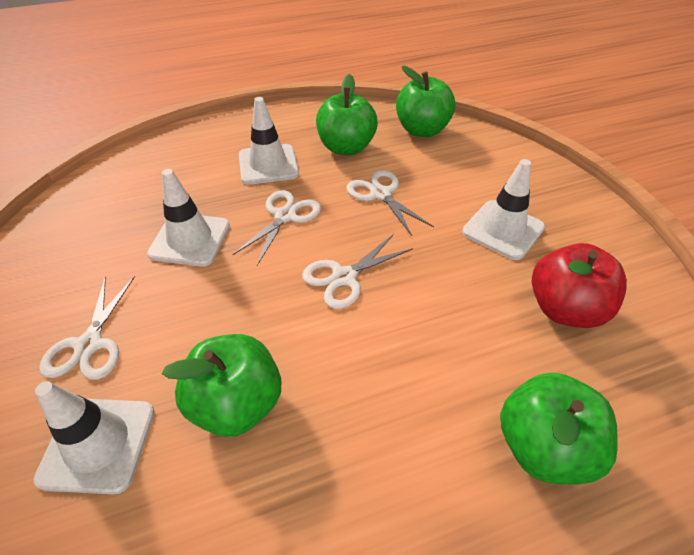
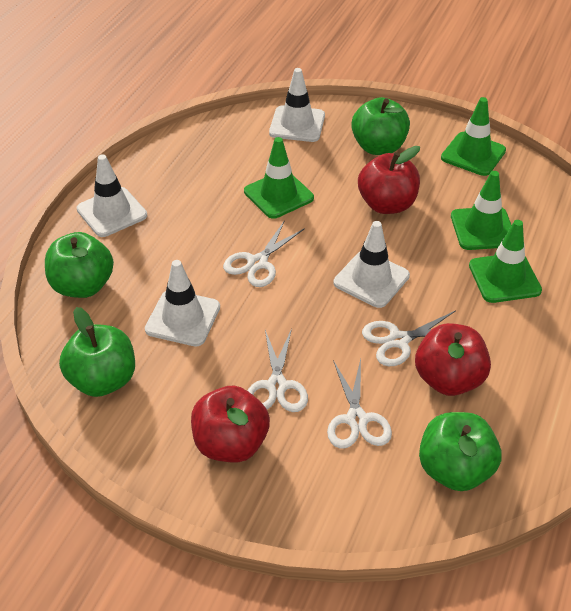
green traffic cone: none = 0 -> [244,137,314,219] [441,97,506,176] [451,171,512,250] [469,220,542,303] = 4
red apple: [532,243,627,328] = 1 -> [191,386,270,462] [358,146,420,214] [415,323,491,396] = 3

